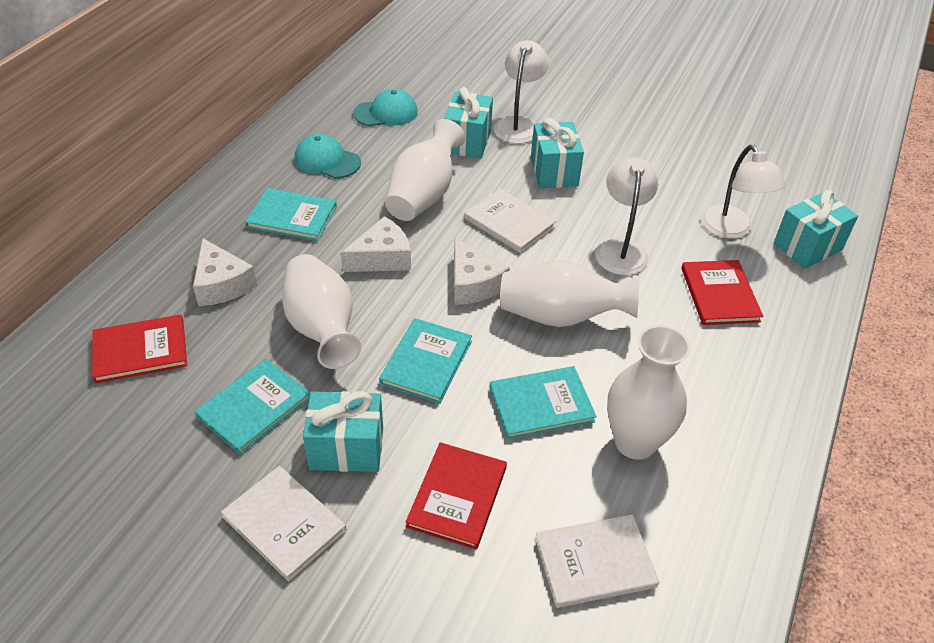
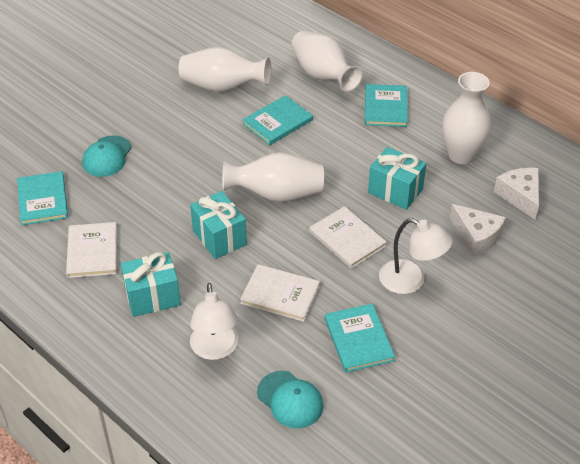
red book: [92,315,187,383] [406,442,507,550] [681,260,763,325] = 3 -> none = 0
turquoise gift: [303,391,383,472] [444,87,493,158] [531,118,584,188] [773,190,858,268] = 4 -> [121,252,181,317] [190,191,247,259] [368,147,426,210] = 3
white cheese: [193,238,257,306] [341,216,411,272] [454,237,510,305] = 3 -> [449,204,506,257] [494,168,539,220] = 2
white lamp: [494,40,549,144] [595,157,658,275] [701,145,786,239] = 3 -> [190,283,238,360] [379,218,453,294] = 2

